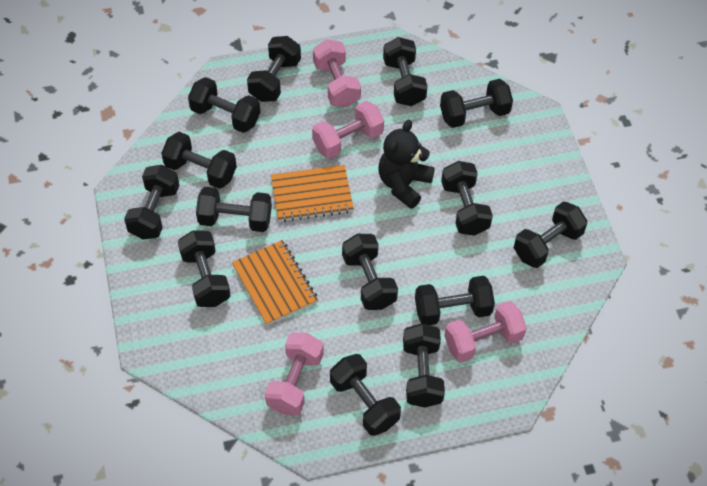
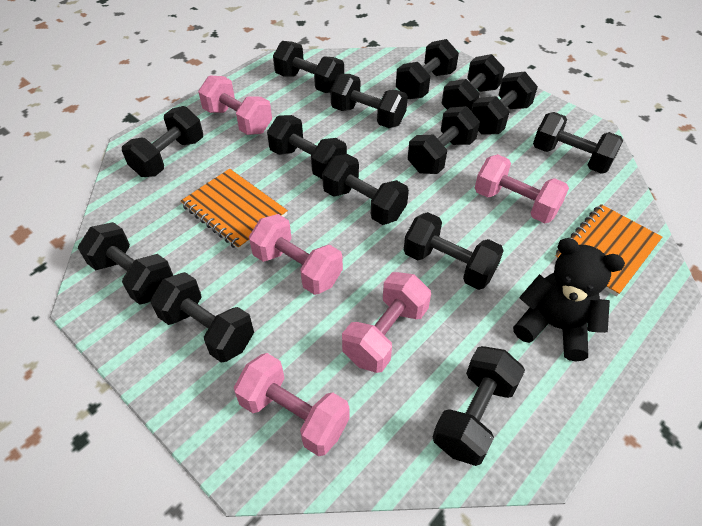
pink dumbbell: [265,333,324,415] [312,101,384,159] [313,39,361,107] [444,301,527,363] = 4 -> [198,75,272,135] [234,353,350,456] [249,214,343,295] [342,272,431,373] [475,154,569,223] = 5

